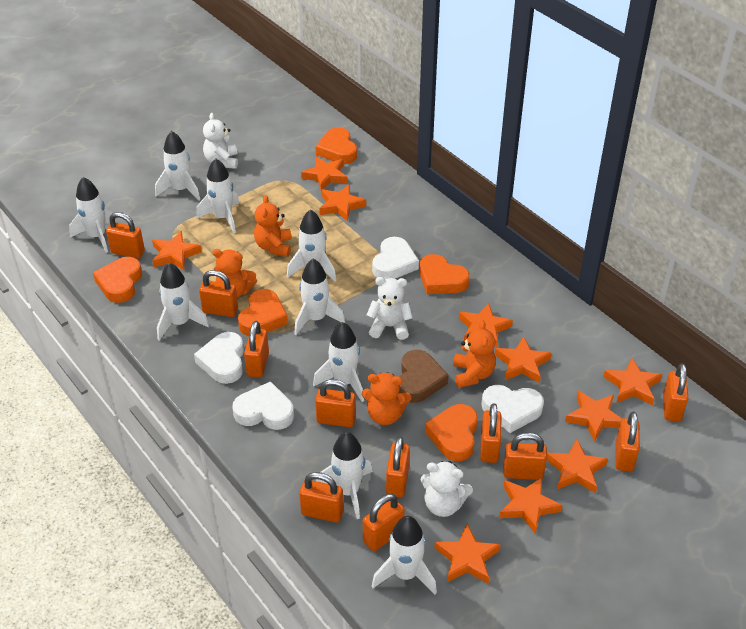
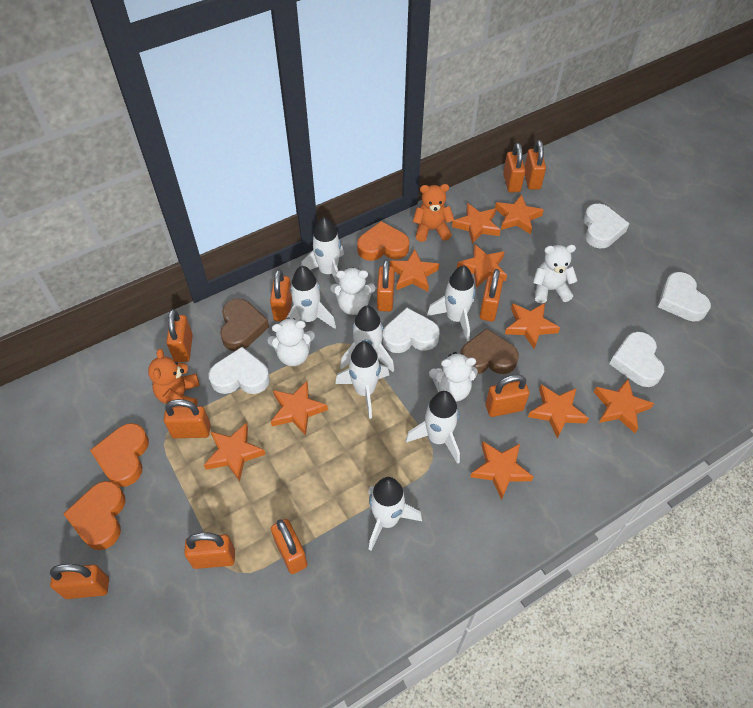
brown heart: [399,350,449,403] = 1 -> [220,299,269,351] [460,328,519,374] = 2
orange heart: [93,257,142,303] [238,289,288,336] [316,127,357,164] [420,254,470,294] [425,404,478,461] = 5 -> [63,481,126,550] [90,423,149,487] [357,221,409,261] = 3
orange teddy bear: [213,249,257,298] [254,195,292,257] [362,372,411,425] [453,320,496,388] = 4 -> [148,349,200,407] [413,184,455,242] = 2
white heart: [194,332,244,384] [232,381,294,430] [372,237,419,279] [481,385,544,433] = 4 -> [209,347,270,394] [383,308,440,353] [584,204,630,248] [610,332,664,387] [658,272,711,322] = 5
white rocket: [69,177,116,253] [155,131,200,201] [157,263,209,340] [196,158,239,233] [287,209,337,282] [294,259,345,335] [313,322,364,402] [316,432,373,519] [372,516,437,594] = 9 -> [287,266,336,329] [301,217,344,285] [335,341,389,419] [340,306,394,372] [368,477,422,551] [406,391,460,464] [427,265,476,341] = 7
white teddy bear: [203,113,238,169] [367,277,413,340] [420,461,473,517] = 3 -> [267,317,315,366] [331,267,376,315] [429,352,478,402] [533,245,578,303] = 4

